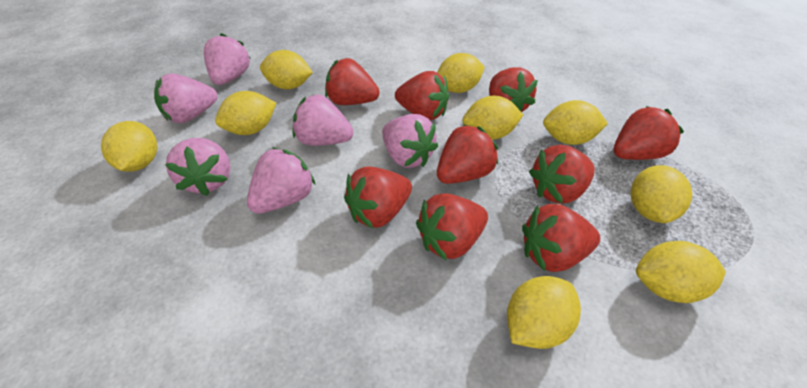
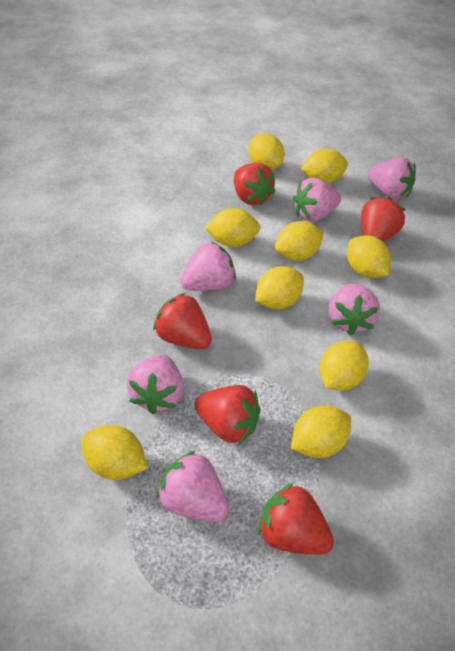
red strawberry: [325,58,380,105] [344,166,412,228] [395,71,449,120] [416,193,488,261] [437,124,498,184] [489,67,538,112] [522,204,600,272] [529,145,595,204] [614,106,684,160] = 9 -> [153,293,212,349] [194,385,261,444] [234,163,276,206] [258,483,334,555] [361,197,406,242] = 5

